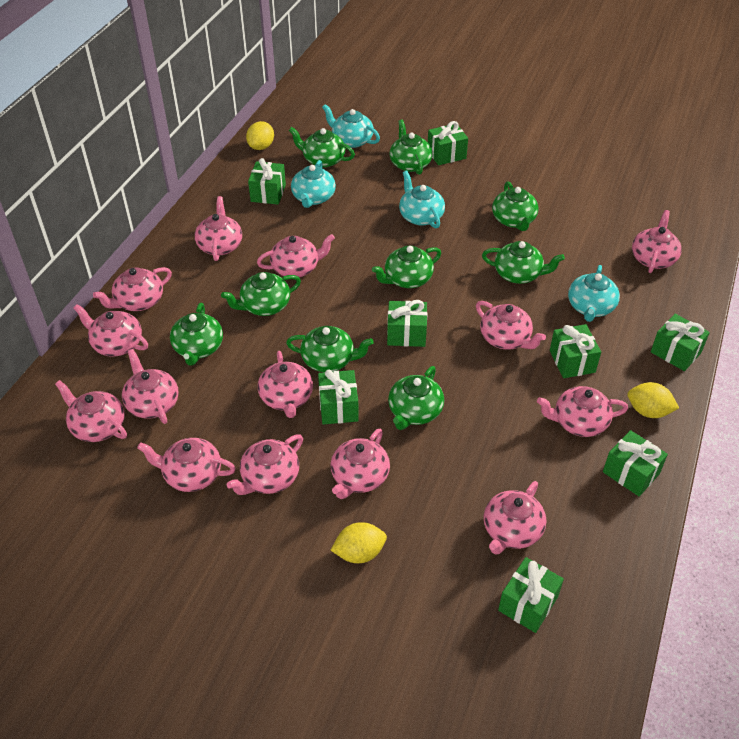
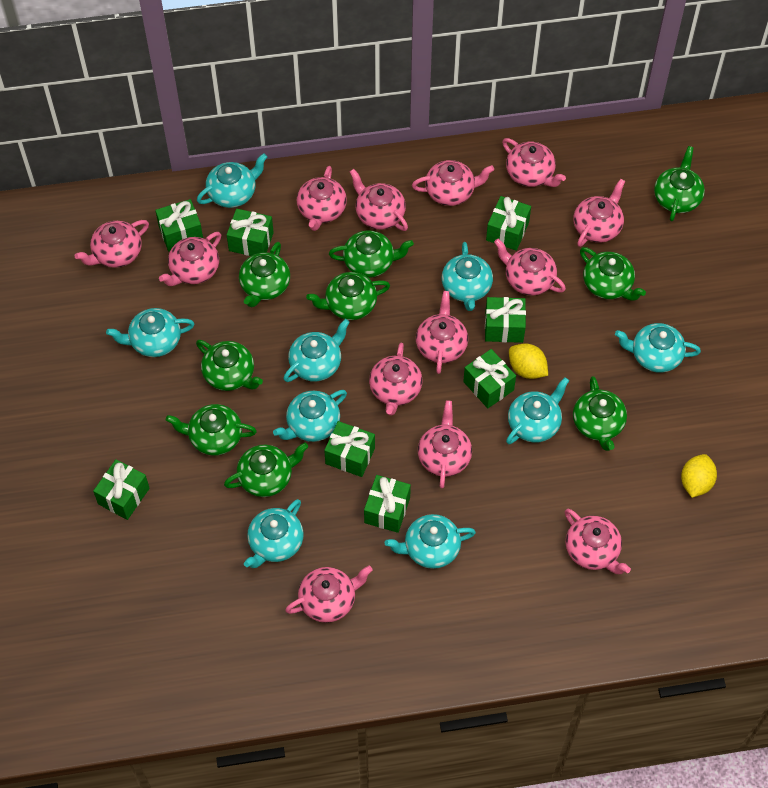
pink teapot: [55,380,127,442] [73,304,148,357] [93,267,172,311] [122,349,179,424] [137,438,236,492] [195,196,242,261] [227,435,303,495] [257,234,335,277] [258,351,313,418] [331,429,390,499] [476,301,546,350] [484,481,547,555] [537,386,628,437] [632,210,682,273] = 14 -> [75,220,149,268] [159,232,221,286] [285,566,373,623] [296,166,347,231] [350,169,408,231] [369,343,422,416] [412,160,494,206] [416,291,468,374] [418,400,472,489] [494,239,566,295] [502,138,566,187] [565,509,631,574] [573,179,625,247] = 13
turquoise teapot: [291,160,336,208] [322,104,380,148] [399,171,445,228] [568,265,620,322] = 4 -> [106,308,194,357] [197,153,267,208] [244,499,304,568] [273,390,347,442] [283,319,350,382] [385,514,476,569] [442,242,493,311] [506,377,569,444] [615,323,701,373] = 9
yellow lemon: [246,121,274,150] [331,522,387,563] [628,382,679,418] = 3 -> [509,343,548,379] [681,454,717,498] = 2

